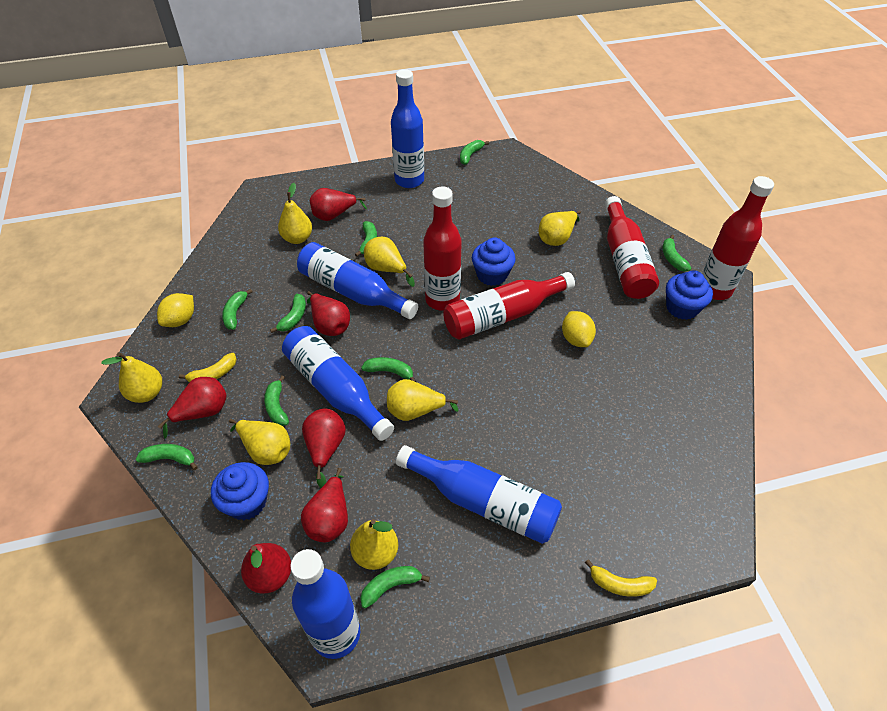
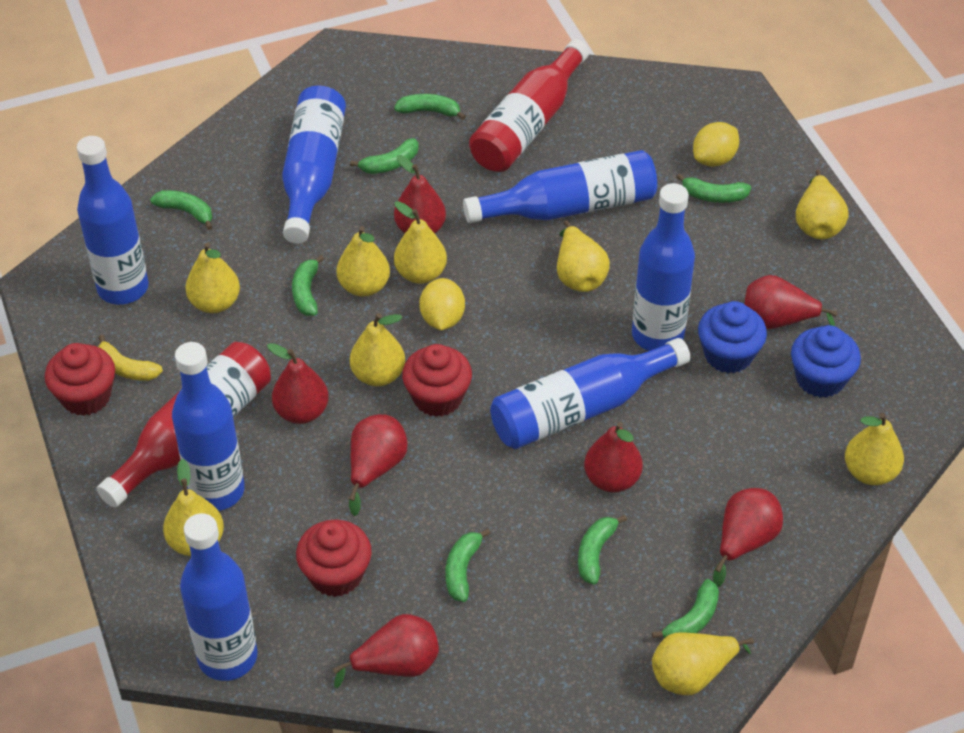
blue bottle: [282,326,394,441] [290,549,360,659] [297,242,418,319] [391,69,424,188] [396,445,562,544] = 5 -> [77,136,149,305] [172,342,245,511] [180,513,258,681] [282,85,346,244] [463,150,657,223] [490,338,690,449] [632,183,695,351] = 7
blue cupcake: [211,462,269,520] [472,237,516,286] [666,270,713,320] = 3 -> [698,301,767,373] [791,325,861,398] = 2
green banana: [136,444,198,470] [222,289,253,330] [264,376,289,426] [270,294,306,333] [355,221,377,257] [360,566,430,608] [361,357,417,382] [460,140,489,165] [662,235,691,272] = 9 -> [150,190,213,230] [292,255,324,316] [350,138,419,174] [394,94,466,120] [446,528,491,602] [578,515,627,585] [652,579,719,638] [677,173,751,203] = 8
red bottle: [423,186,462,311] [443,272,575,340] [605,196,659,299] [702,176,774,300] = 4 -> [97,342,271,508] [469,39,589,172] = 2
red cupcake: none = 0 -> [45,343,115,416] [296,519,372,597] [402,344,472,417] = 3
red pear: [158,377,227,439] [241,543,291,593] [301,468,348,542] [302,408,346,488] [307,291,350,336] [310,188,367,221] = 6 -> [267,343,329,424] [333,614,439,688] [349,414,408,516] [394,155,446,233] [584,422,643,493] [713,488,783,587] [744,275,838,329] = 7
yellow banana: [179,353,237,383] [585,559,657,597] = 2 -> [98,335,163,381] = 1
yellow pear: [101,352,162,403] [229,419,290,465] [278,183,312,244] [350,519,398,570] [364,237,415,287] [387,379,458,421] [539,210,581,246] = 7 -> [163,459,224,556] [185,242,240,313] [336,226,390,297] [350,313,405,386] [394,201,447,284] [557,220,610,292] [652,632,754,695] [796,170,849,239] [845,413,904,485] = 9

